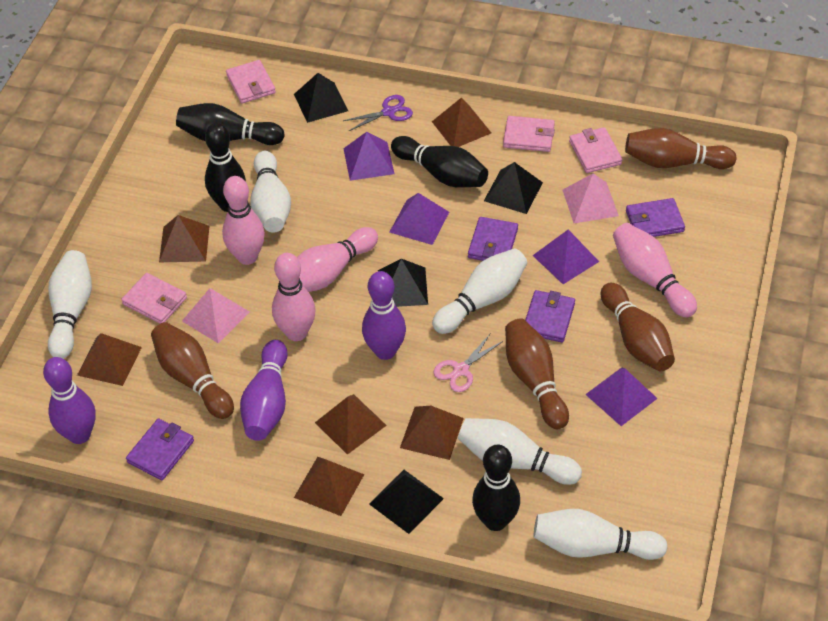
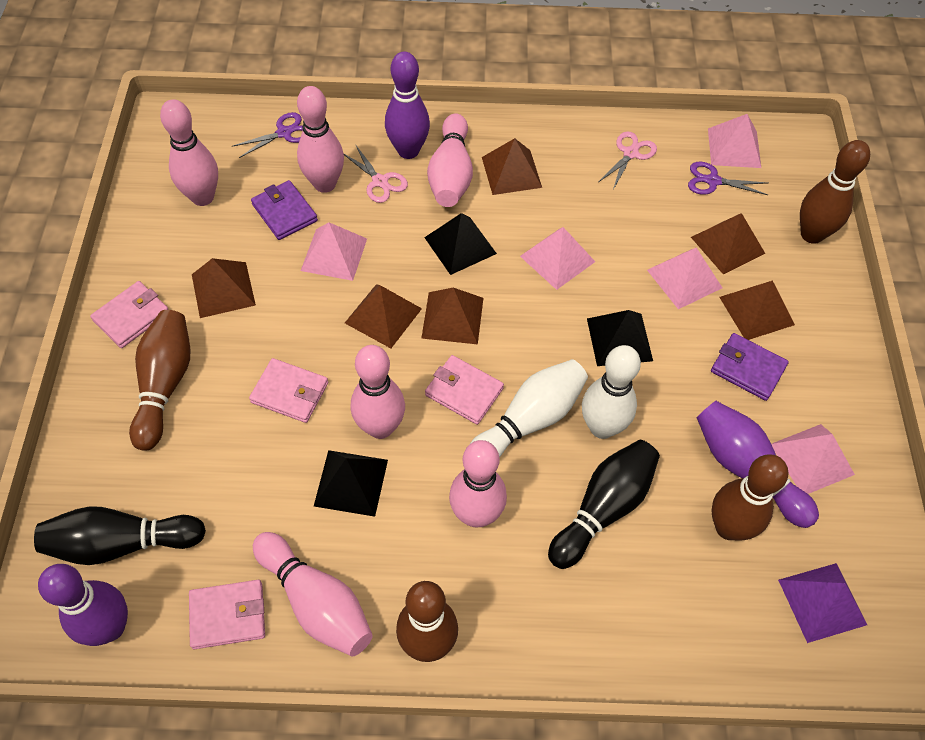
black bowling pin: [176,103,285,145] [205,123,246,212] [391,136,488,187] [472,445,520,531] = 4 -> [34,506,206,565] [548,440,660,569] = 2
black pyramid: [294,73,348,123] [369,470,444,534] [378,259,428,307] [484,162,543,214] = 4 -> [314,450,388,517] [424,213,497,275] [587,310,653,366] = 3
pink bowling pin: [222,176,265,265] [272,253,316,341] [297,227,378,292] [613,223,697,317] = 4 -> [160,99,218,206] [253,532,373,657] [297,86,344,193] [351,345,405,439] [427,113,473,207] [449,440,507,528] = 6
pink pyramid: [182,288,249,343] [563,173,619,223] = 2 -> [301,222,367,281] [520,227,595,290] [647,248,722,309] [708,114,761,168] [772,424,855,494] = 5
pink scissors: [433,334,503,392] = 1 -> [344,144,408,203] [599,131,657,190] = 2
purple pyramid: [343,132,394,181] [390,193,449,245] [532,230,599,284] [585,367,658,426] = 4 -> [778,563,867,643] = 1
purple scissors: [343,95,413,131] = 1 -> [232,112,303,158] [688,161,768,195] = 2
purple wallet: [126,418,194,480] [468,217,518,261] [525,290,575,343] [626,198,685,237] = 4 -> [251,180,318,240] [711,333,789,401] = 2
white bowling pin: [48,250,92,359] [250,151,291,233] [432,248,527,334] [458,418,582,485] [534,509,668,560] = 5 -> [469,359,588,458] [582,345,641,439] = 2

